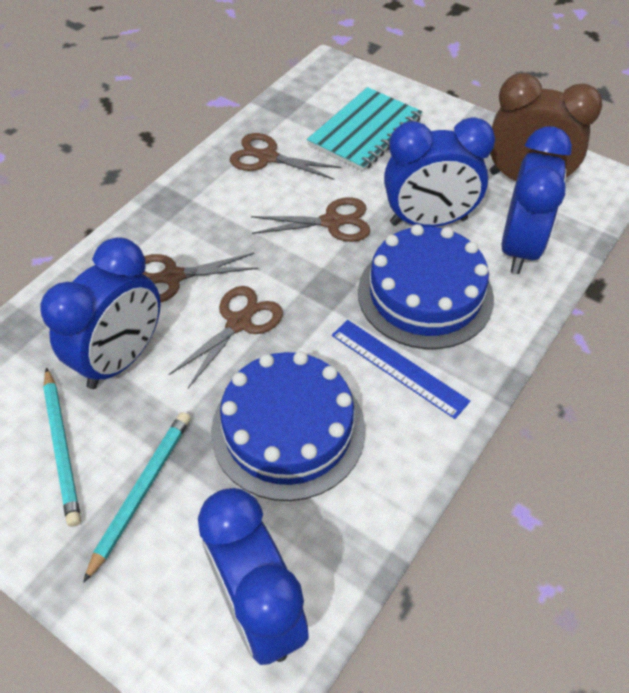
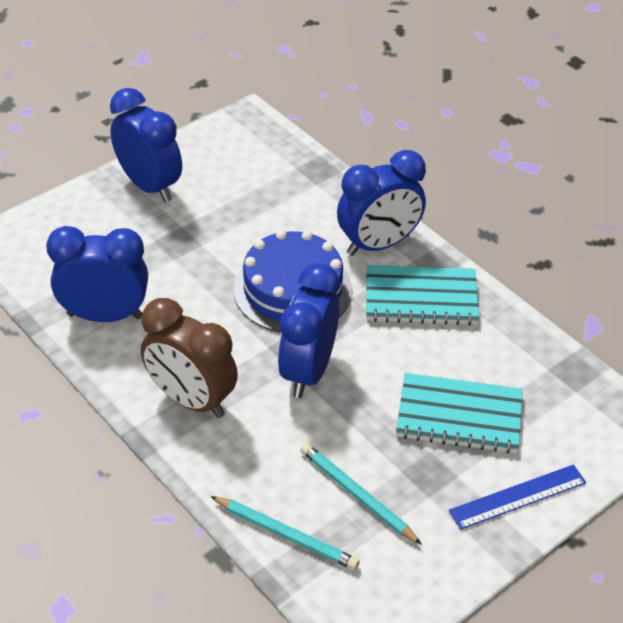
blue cake: [211,351,365,501] [358,224,494,349] = 2 -> [234,230,352,333] = 1
brown scissors: [142,253,259,302] [168,286,283,388] [230,133,341,180] [251,198,370,242] = 4 -> none = 0
turquoise notebook: [307,87,423,172] = 1 -> [366,265,479,326] [396,373,523,454] = 2

